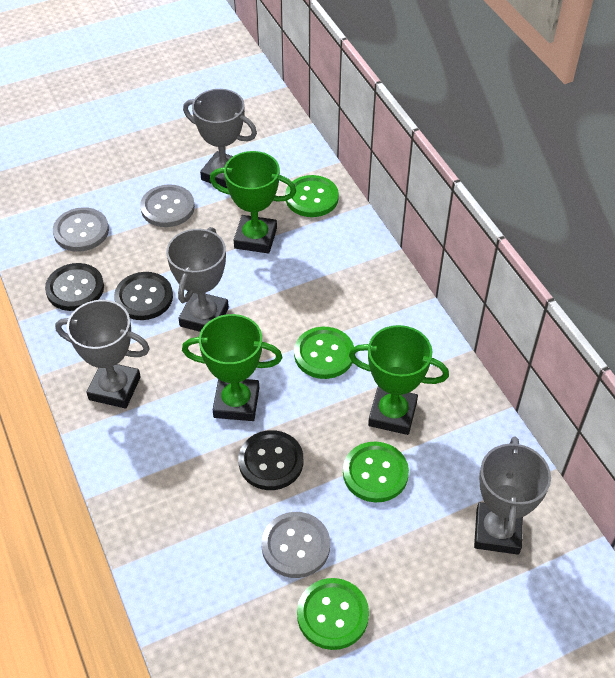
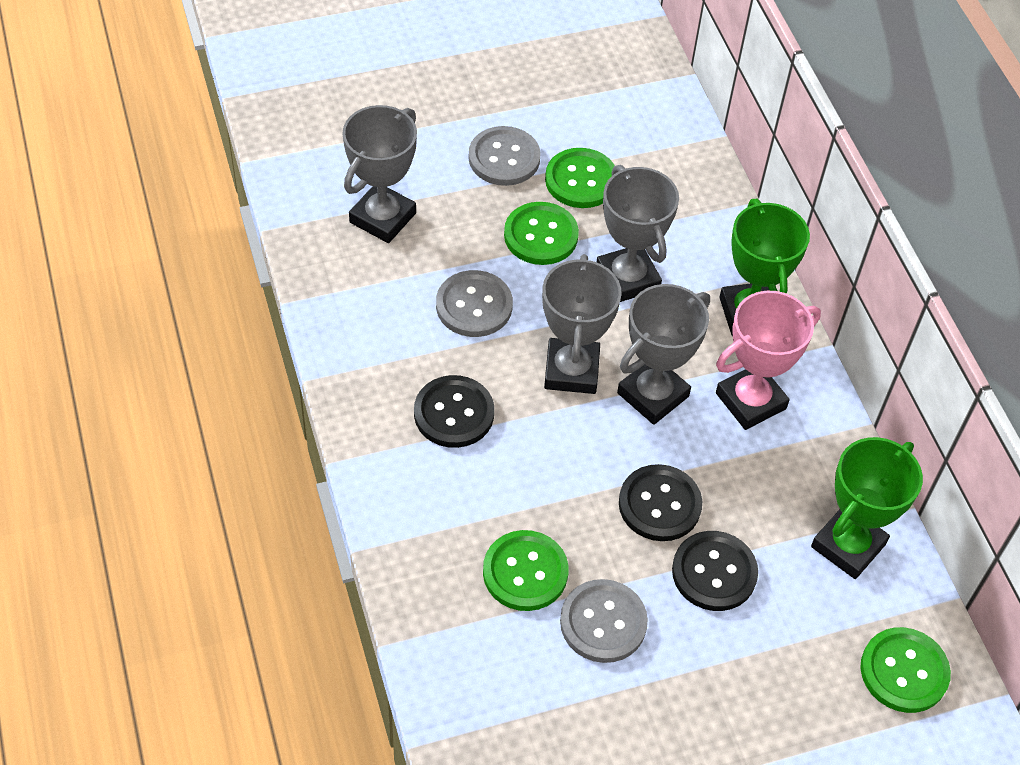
green trophy: [182,314,282,421] [210,151,296,254] [349,325,449,435] = 3 -> [719,199,810,336] [811,437,923,579] = 2
pink trophy: none = 0 -> [716,291,821,430] = 1

